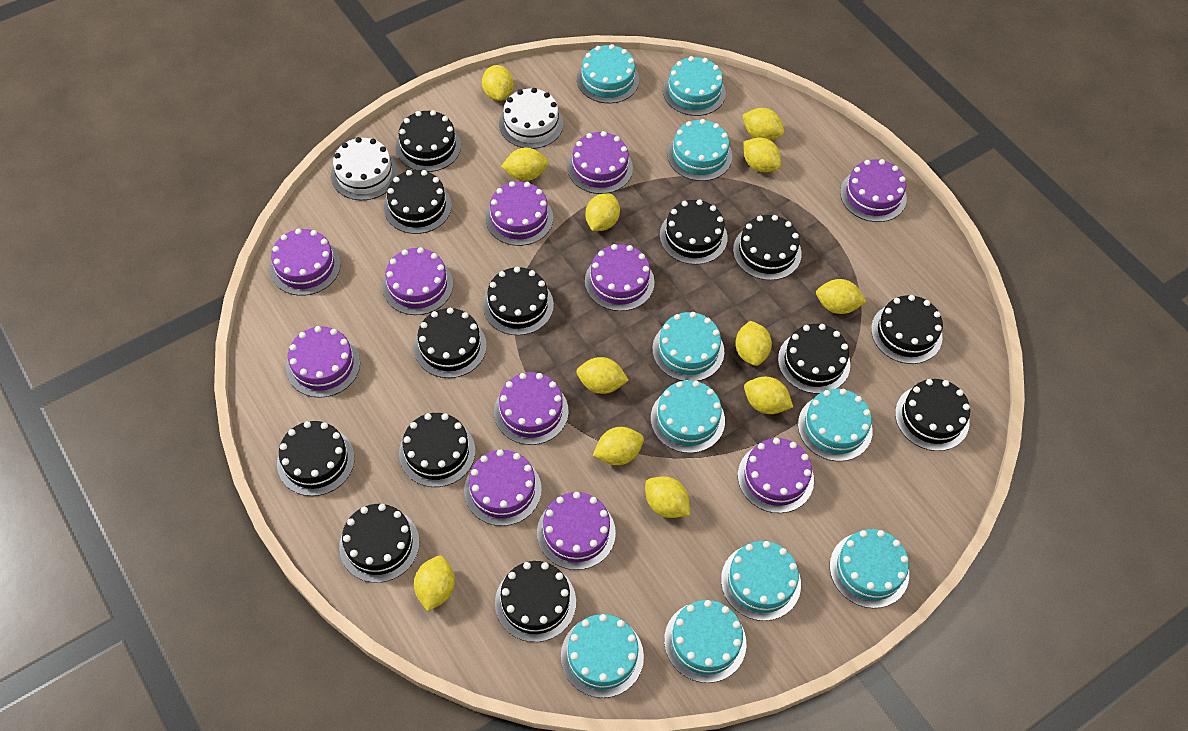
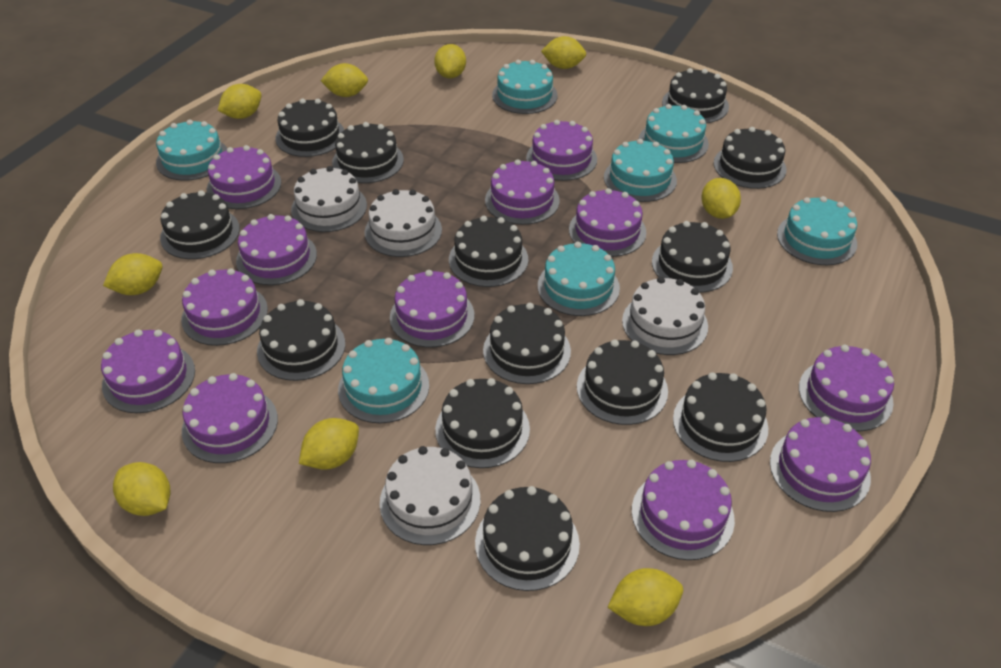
purple cake: [270,228,341,296] [286,326,360,398] [382,247,453,315] [464,450,542,526] [485,181,553,246] [494,372,569,445] [537,492,616,570] [567,131,633,194] [585,244,655,311] [738,438,814,513] [840,159,907,222] = 11 -> [101,329,195,413] [181,268,268,346] [182,373,278,463] [207,145,281,209] [236,214,317,285] [390,270,474,347] [485,159,560,225] [526,120,597,181] [569,188,646,257] [632,460,735,560] [770,416,871,512] [799,345,894,431] = 12
turquoise cake: [561,614,644,698] [577,44,639,103] [651,380,725,453] [652,312,724,381] [663,56,726,116] [664,600,746,683] [667,119,732,181] [721,541,801,621] [798,389,873,461] [830,529,909,608] = 10 -> [156,119,227,181] [338,338,429,423] [492,60,558,114] [538,242,620,316] [604,139,677,202] [639,104,709,163] [777,196,857,265] = 7
white cake: [331,137,398,200] [499,88,563,149] = 2 -> [291,166,367,232] [365,189,442,257] [380,446,480,545] [622,277,708,355] = 4
yellow lemon: [414,556,455,611] [482,65,514,101] [501,147,549,181] [576,357,629,394] [585,193,620,231] [593,427,644,465] [645,476,690,518] [735,321,772,366] [742,108,784,140] [743,137,781,172] [744,377,793,414] [816,279,867,314] = 12 -> [103,253,162,295] [113,462,170,516] [218,84,261,119] [299,418,359,470] [321,63,368,97] [434,44,466,78] [541,36,586,69] [607,568,683,626] [701,178,741,219] = 9

